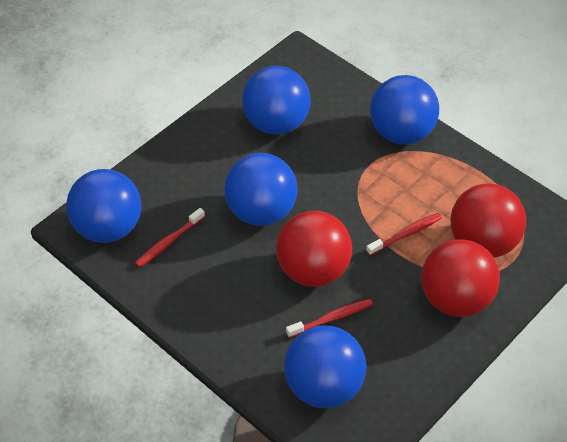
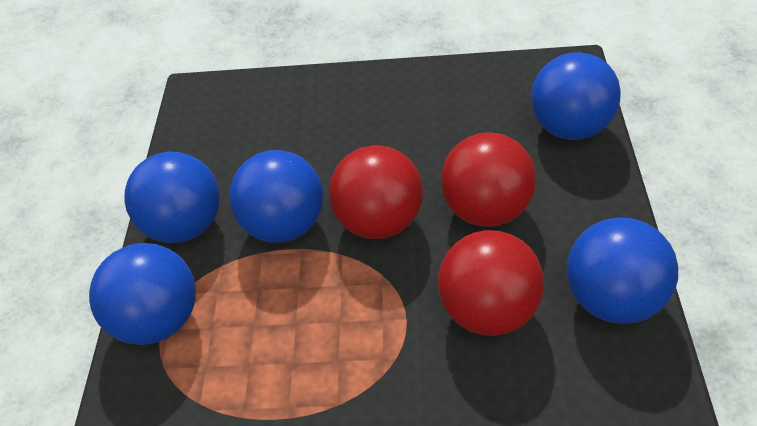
red toothbrush: [135,208,205,268] [286,299,373,338] [366,213,442,256] = 3 -> none = 0

